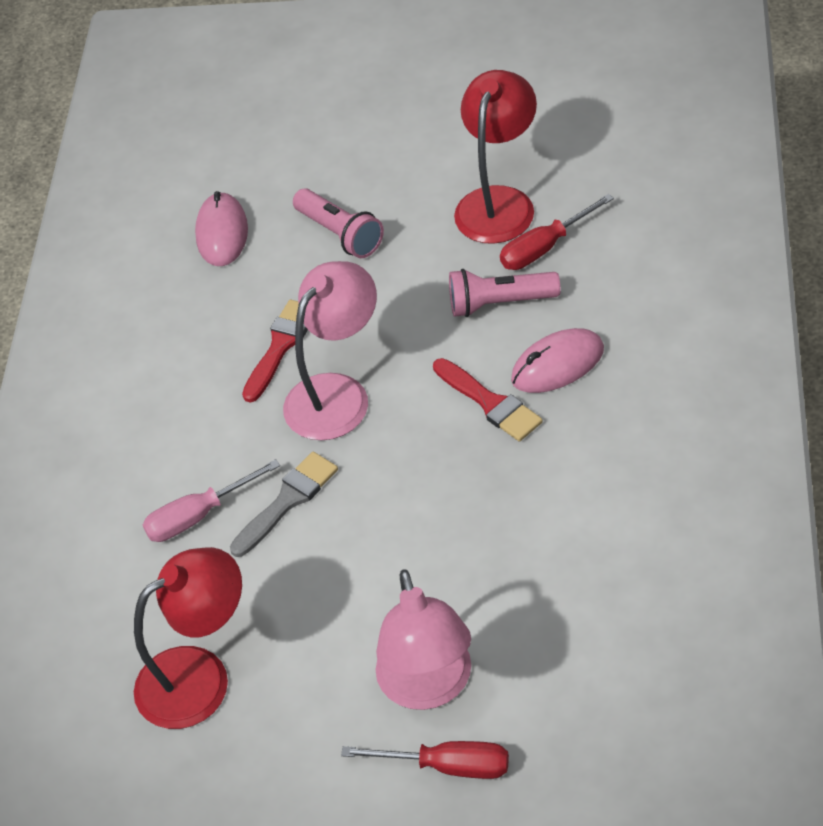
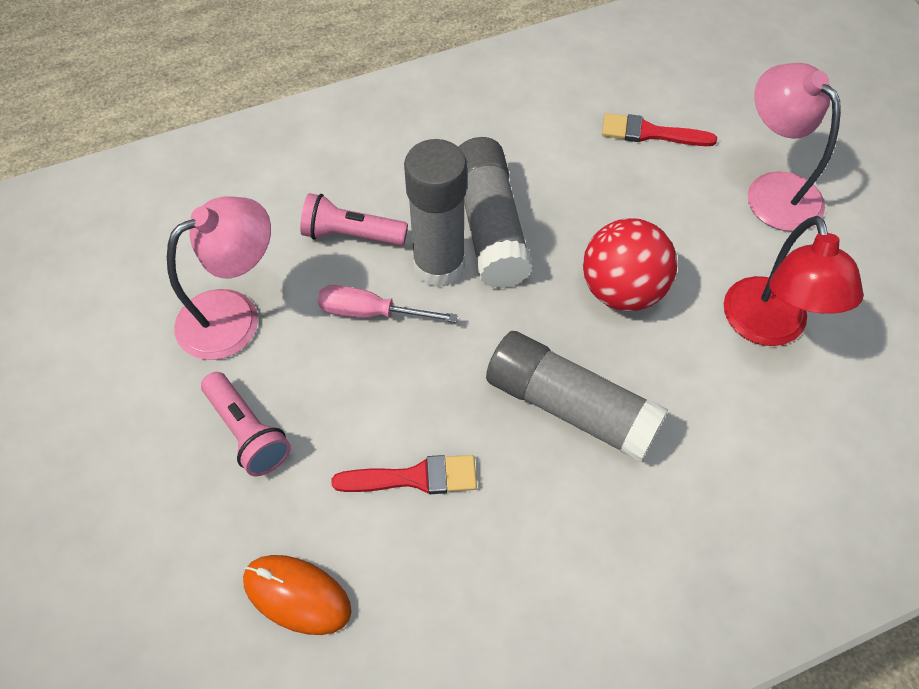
grey brush: [230,452,338,557] = 1 -> none = 0
grey glue stick: none = 0 -> [404,139,467,287] [459,137,532,288] [486,331,668,462] = 3
orange mouse: none = 0 -> [243,555,352,635] = 1
pink mouse: [195,191,248,266] [511,328,604,393] = 2 -> none = 0
red ball: none = 0 -> [583,218,677,311] = 1
red lamp: [134,547,242,729] [454,70,537,244] = 2 -> [724,216,864,346] = 1
red screwdriver: [341,741,509,779] [500,194,614,270] = 2 -> none = 0

